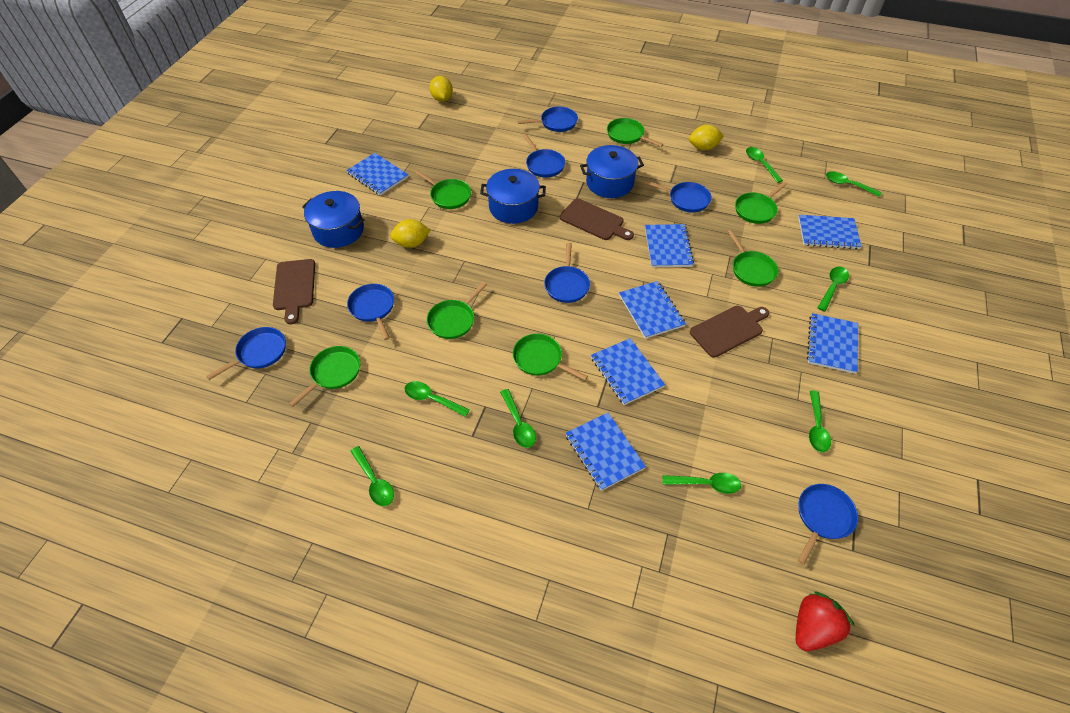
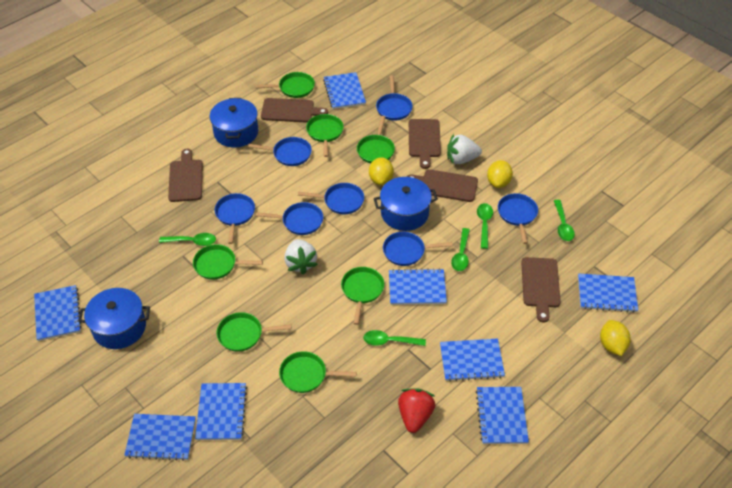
blue notebook: [346,153,408,196] [566,413,646,491] [591,338,665,405] [619,281,686,339] [645,224,694,267] [798,215,862,249] [807,313,858,374] = 7 -> [34,285,82,341] [124,414,196,461] [195,383,247,440] [323,72,366,109] [389,268,447,305] [440,338,505,381] [476,387,529,444] [578,273,638,313] = 8
brown cutting board: [273,259,315,324] [560,198,634,240] [690,306,769,358] = 3 -> [168,149,203,202] [261,98,328,123] [407,169,478,202] [409,119,441,169] [521,257,561,323] = 5
green spoon: [350,446,394,506] [405,381,470,417] [500,389,536,448] [663,473,741,494] [746,147,783,183] [809,391,831,452] [818,267,849,312] [826,171,882,197] = 8 -> [159,233,216,246] [363,330,426,346] [451,228,470,271] [477,203,493,249] [554,200,575,241] = 5
white strawberry: none = 0 -> [284,239,318,275] [447,134,482,164] = 2

